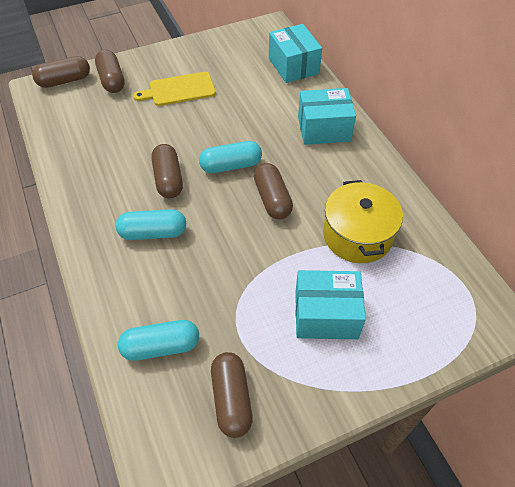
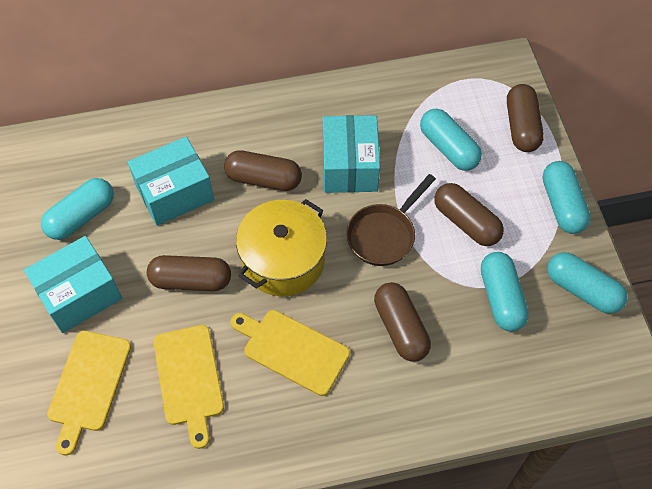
brown pan: none = 0 -> [346,174,436,266] = 1
turquoise capsule: [115,209,186,240] [118,320,199,361] [199,141,262,173] = 3 -> [41,178,114,240] [420,109,482,171] [481,252,529,332] [543,161,591,234] [547,252,628,314] = 5
yellow cutting board: [133,72,216,106] = 1 -> [47,331,131,455] [154,325,224,449] [231,310,350,396] = 3

